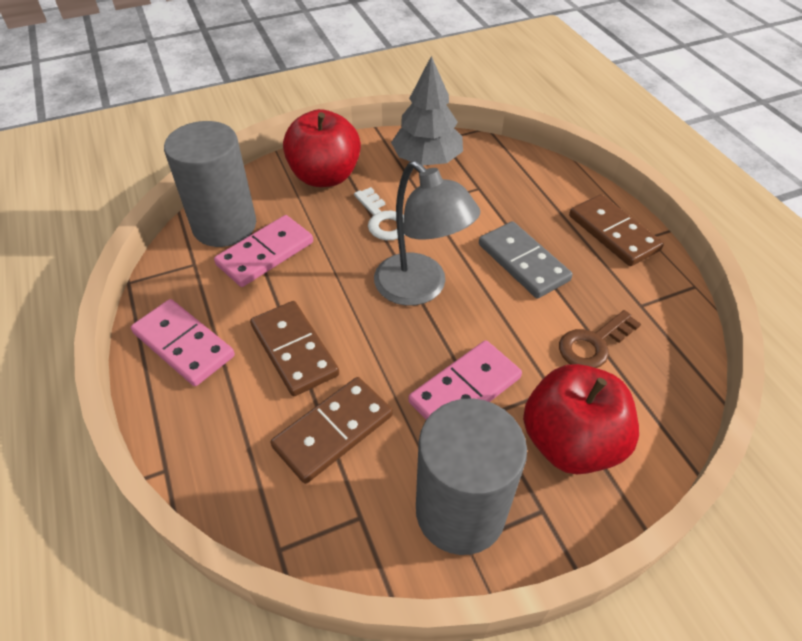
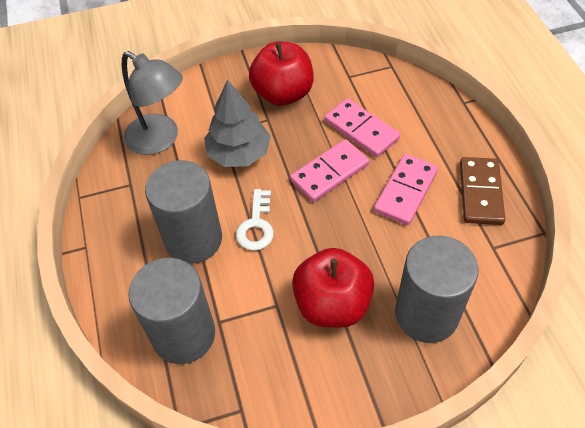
brown domino: [250,301,339,396] [271,377,393,484] [569,194,664,266] = 3 -> [460,157,505,225] = 1
brown key: [559,310,641,368] = 1 -> none = 0
grey cylinder: [164,121,256,247] [416,398,527,555] = 2 -> [129,258,215,364] [145,160,222,264] [395,236,478,343] = 3
grey domino: [479,221,573,298] = 1 -> none = 0

